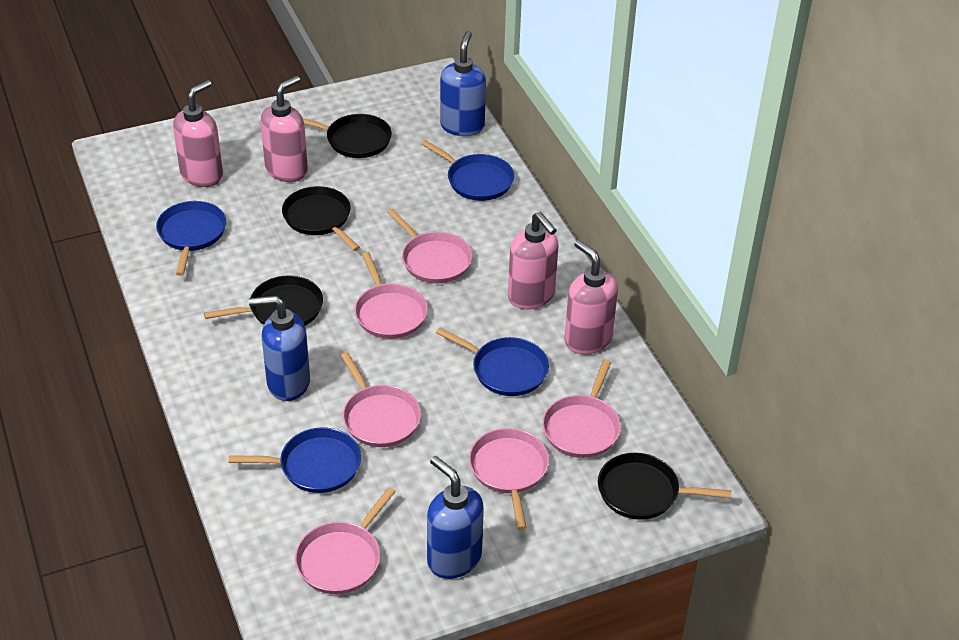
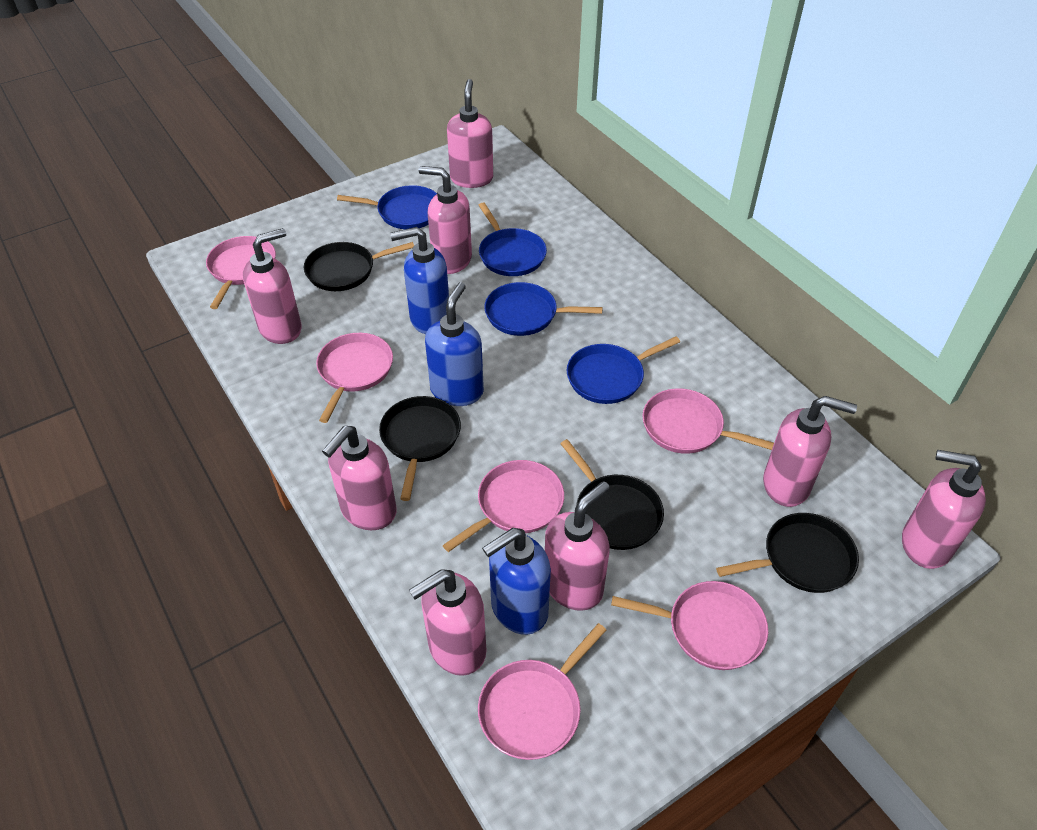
pink soap dispenser: [173,80,223,187] [260,76,308,182] [508,212,558,309] [565,240,618,354] = 4 -> [243,228,302,344] [322,426,397,530] [409,569,487,676] [419,166,472,274] [447,79,493,188] [545,481,610,611] [763,396,857,507] [902,450,986,569] = 8

